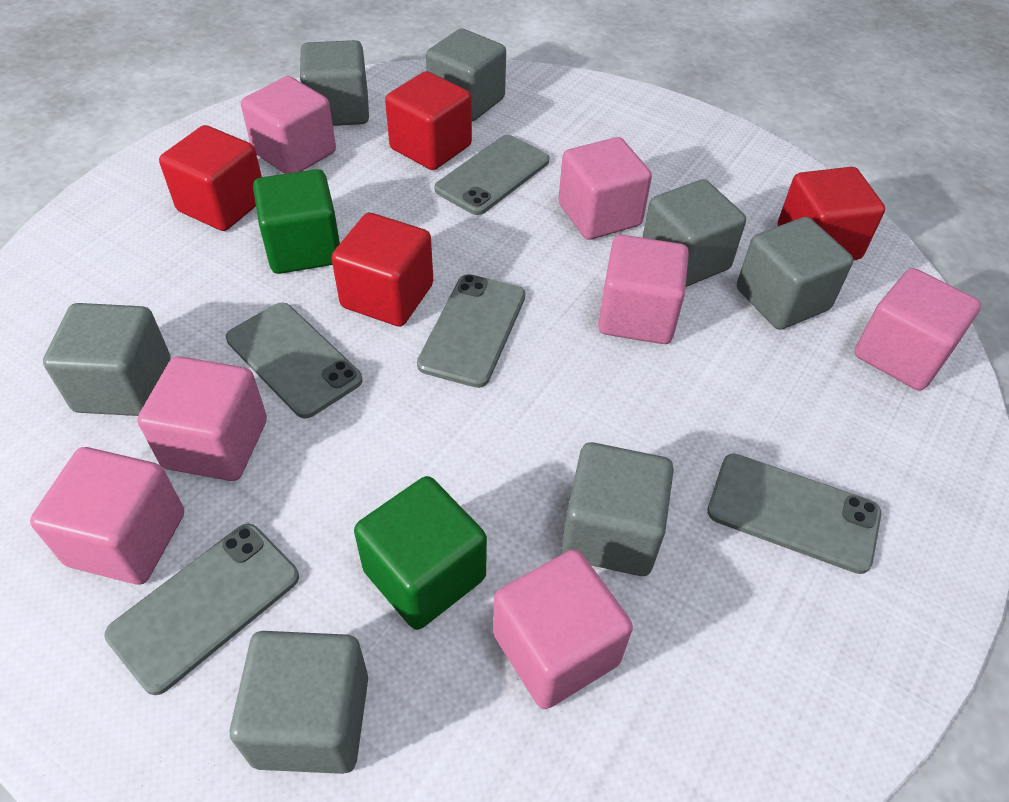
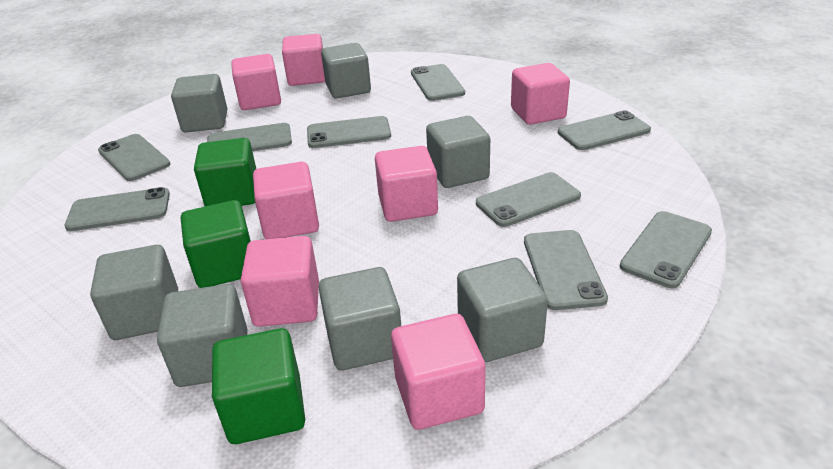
green cube: [253,169,340,274] [354,476,487,630] = 2 -> [181,200,251,288] [194,138,256,206] [212,328,305,444] = 3
grey phone: [104,524,299,695] [226,303,362,419] [417,274,525,388] [434,135,549,215] [707,454,881,574] = 5 -> [64,187,170,231] [98,134,170,181] [207,123,292,151] [307,116,391,148] [411,64,465,101] [476,172,581,227] [524,230,608,310] [558,110,651,150] [620,211,712,288] = 9
red cube: [159,125,262,231] [331,213,433,327] [385,71,472,170] [778,167,885,260] = 4 -> none = 0

